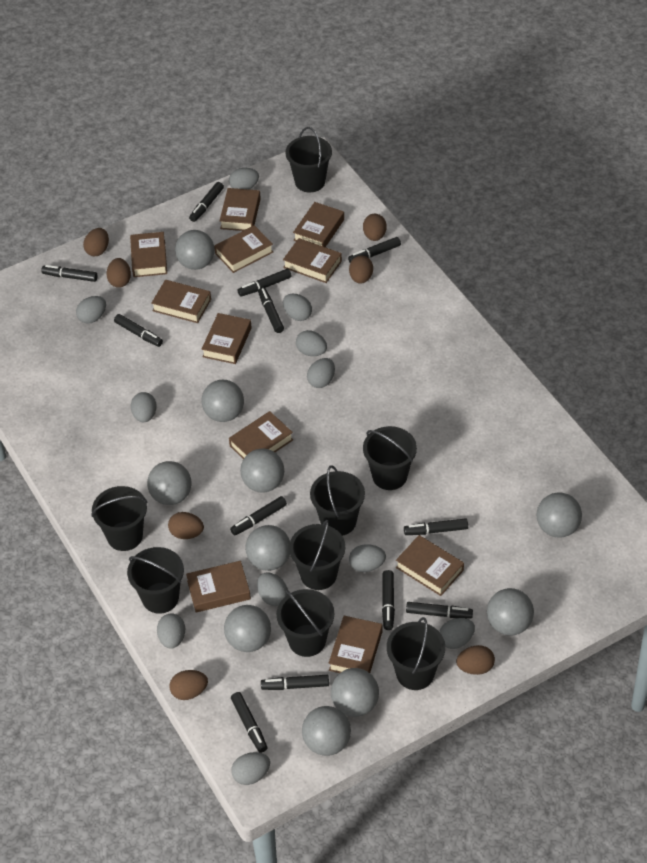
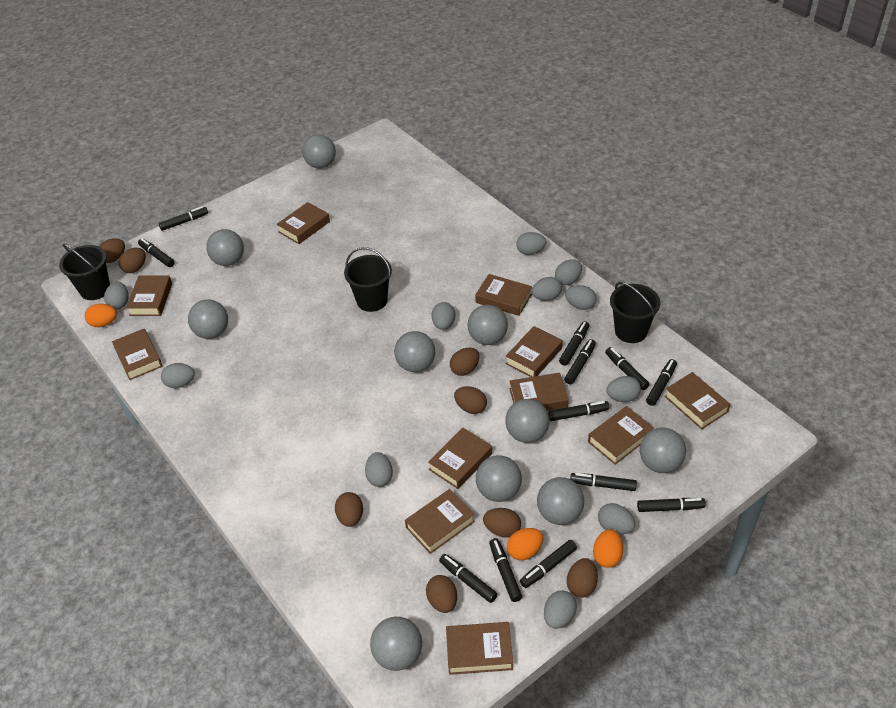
black bucket: [91,486,148,551] [127,547,184,614] [277,589,334,657] [285,127,332,192] [289,520,345,590] [310,465,365,536] [363,426,417,490] [387,617,445,690] = 8 -> [59,244,110,300] [344,247,392,312] [610,282,661,343] = 3
brown egg: [83,228,109,256] [107,258,131,288] [168,512,204,539] [169,670,208,700] [349,255,373,284] [363,214,386,241] [456,645,495,675] = 7 -> [99,238,125,263] [118,248,146,273] [335,492,363,527] [426,575,457,613] [450,348,479,376] [454,386,487,414] [483,508,521,538] [567,558,598,597] = 8
orange egg: none = 0 -> [85,304,117,327] [507,528,543,560] [593,529,623,568] = 3

